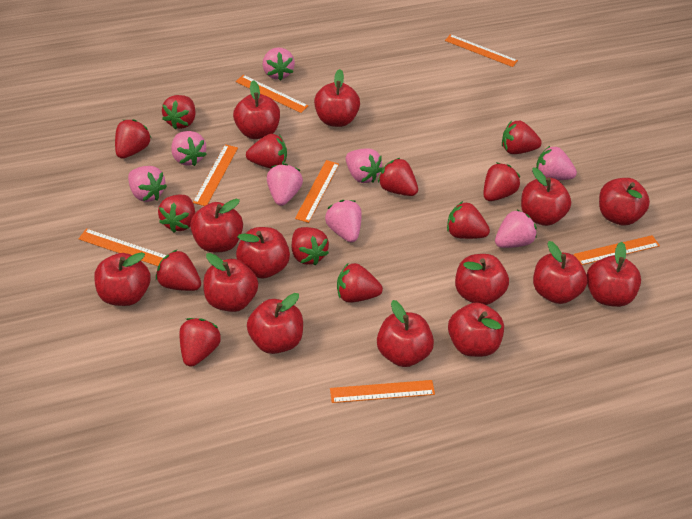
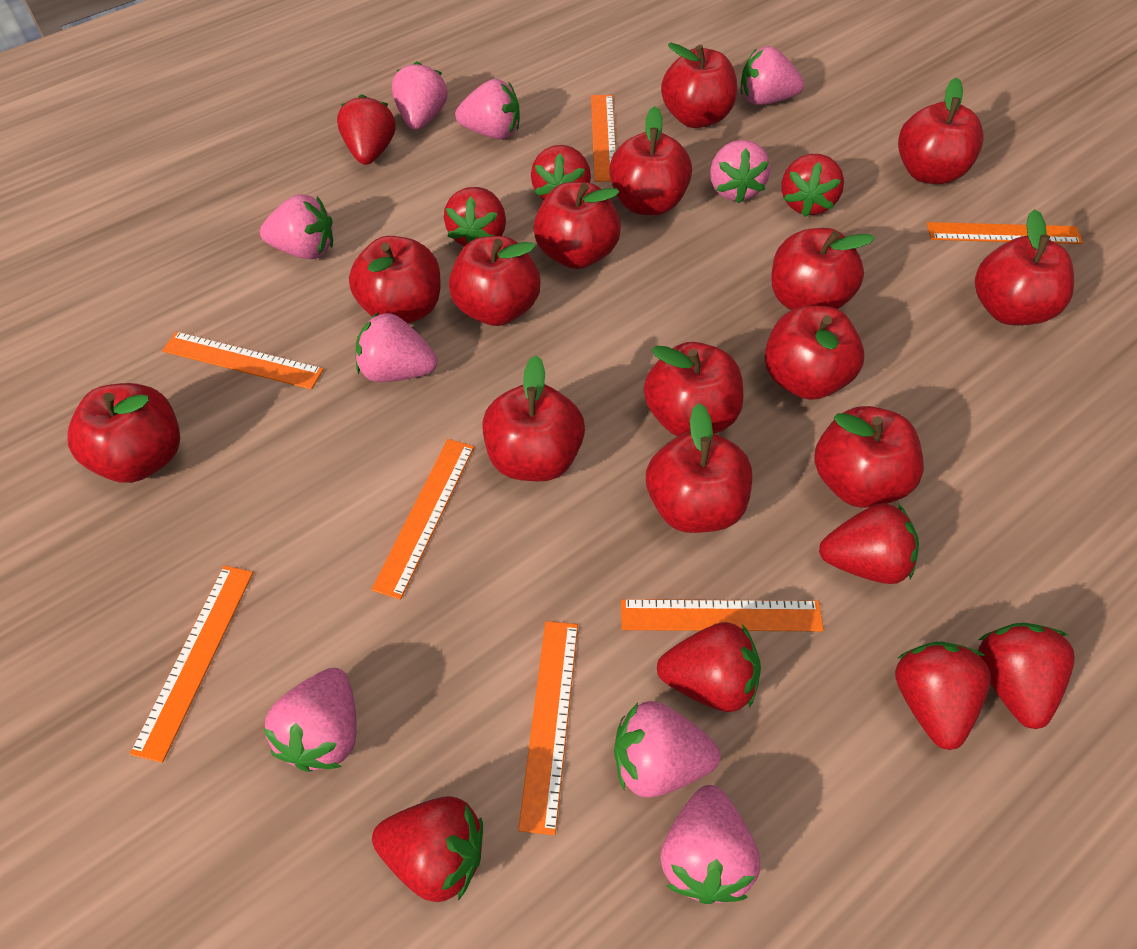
pink strawberry: [128,166,167,202] [171,131,207,166] [263,48,295,81] [267,164,303,206] [325,200,362,242] [346,149,383,183] [495,210,537,248] [536,146,577,180] = 8 -> [260,194,333,259] [263,668,357,772] [355,312,438,382] [392,61,447,130] [455,79,520,139] [614,701,720,798] [661,785,760,904] [710,140,771,203] [740,46,804,105] = 9
red strawberry: [115,119,151,159] [156,249,201,291] [158,195,195,233] [162,95,196,129] [179,318,221,367] [246,134,287,169] [292,227,329,265] [337,263,383,303] [378,158,418,196] [447,201,490,239] [484,162,520,201] [502,121,542,154] = 12 -> [337,94,395,165] [372,796,483,902] [444,187,506,247] [531,145,591,200] [657,622,761,712] [781,154,844,217] [819,503,919,584] [895,641,991,750] [978,622,1075,729] = 9

